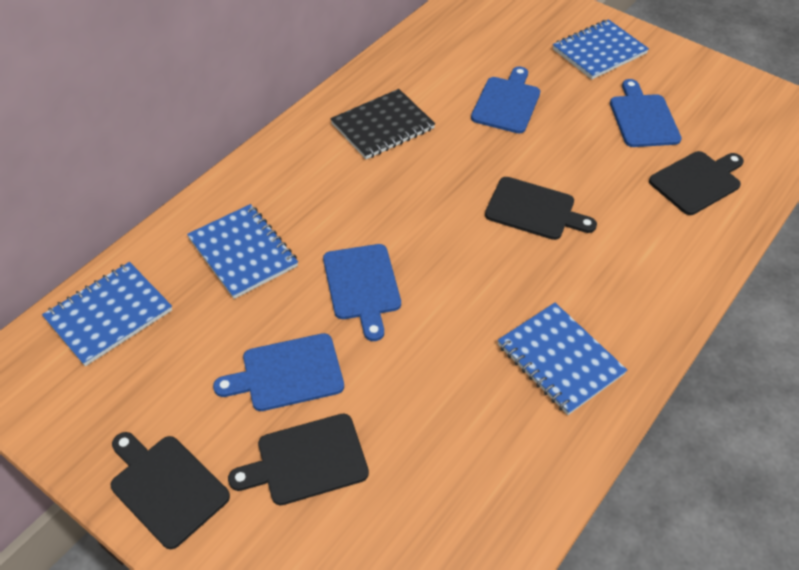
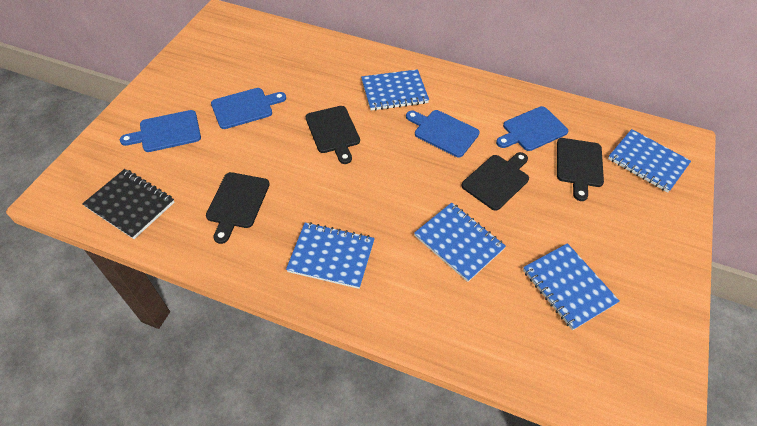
blue notebook: [42,262,172,366] [187,204,298,299] [498,303,627,415] [553,19,649,79] = 4 -> [286,222,375,289] [361,69,429,111] [414,203,506,282] [523,243,620,330] [608,129,691,193] = 5

